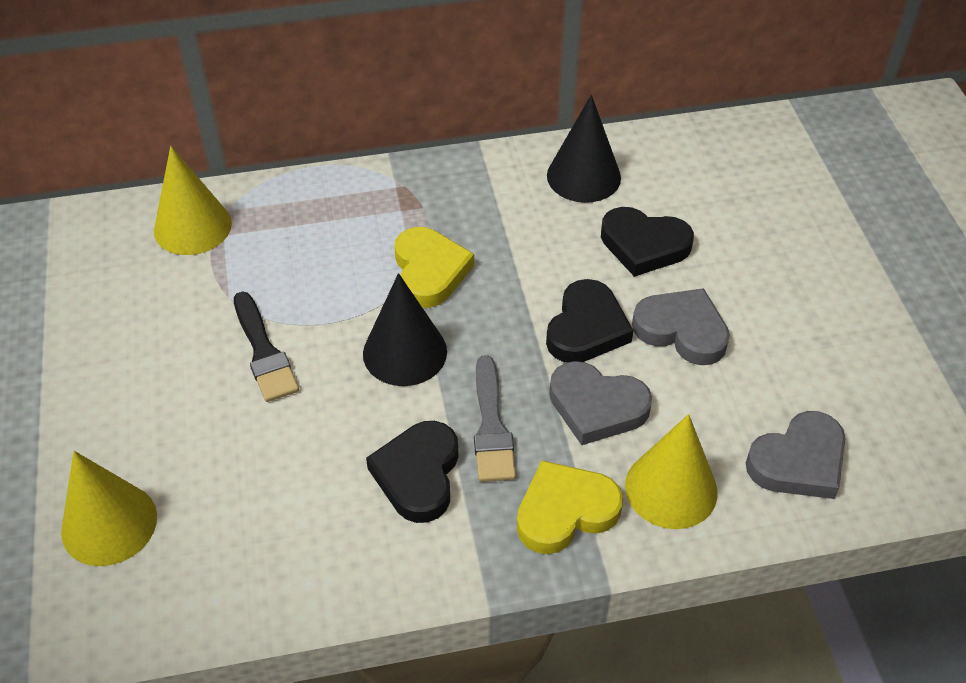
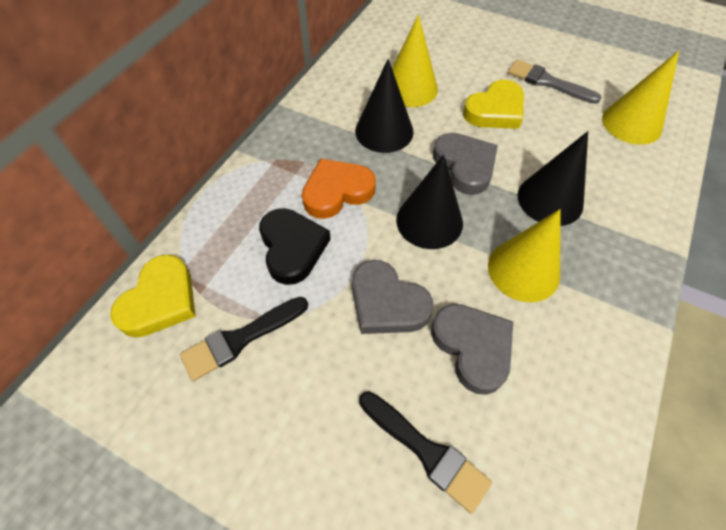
black brush: [234,291,299,402] = 1 -> [180,297,308,381] [359,391,492,514] = 2
black cone: [363,273,447,386] [547,95,621,203] = 2 -> [355,59,414,153] [396,154,463,249] [518,131,588,226] = 3
black heart: [366,421,459,523] [546,279,633,363] [601,207,694,277] = 3 -> [259,208,331,285] = 1
orange heart: none = 0 -> [302,159,376,219] = 1

